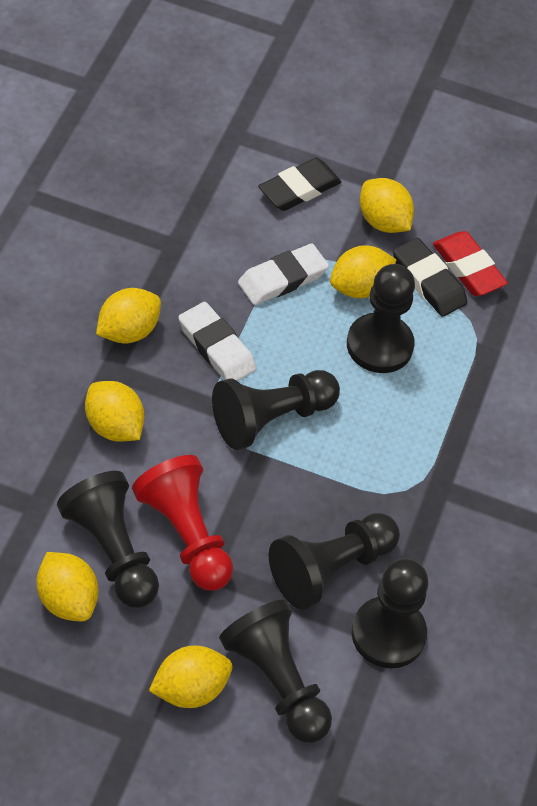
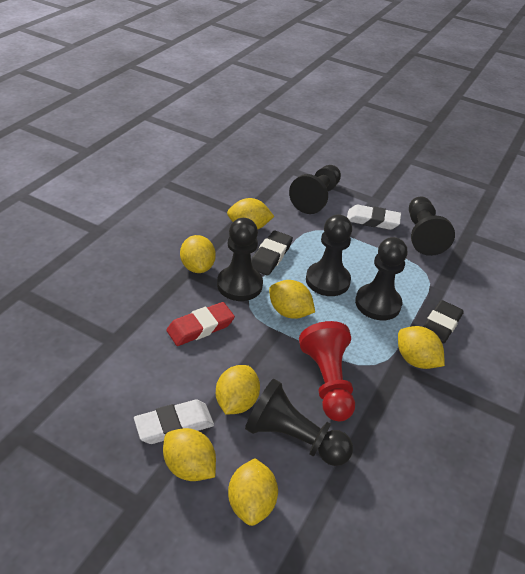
yellow lemon: [36,552,98,621] [85,381,144,441] [96,288,161,344] [149,646,232,708] [330,245,396,298] [360,178,414,233] = 6 -> [163,428,216,481] [180,235,216,273] [216,365,260,414] [227,198,274,229] [228,458,278,526] [269,280,315,319] [398,326,445,369] = 7

